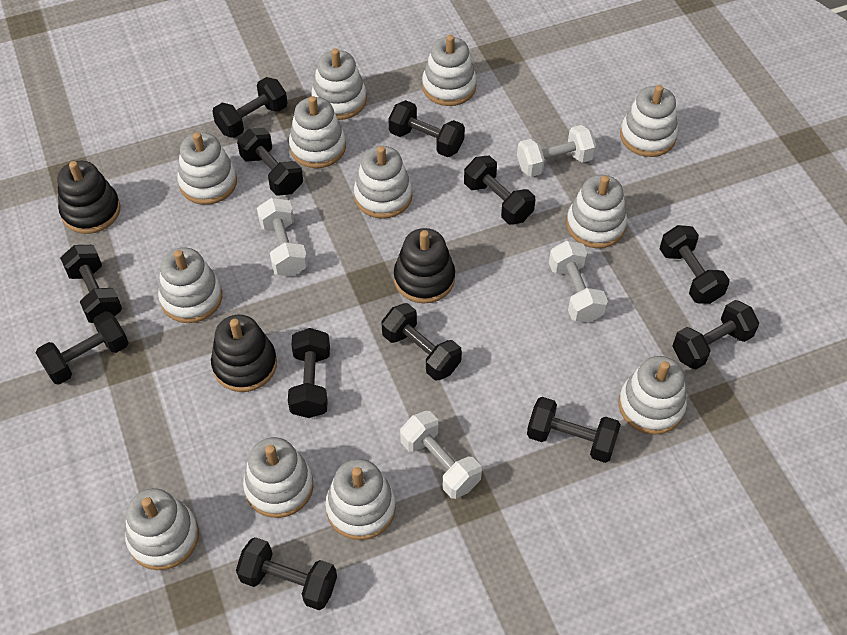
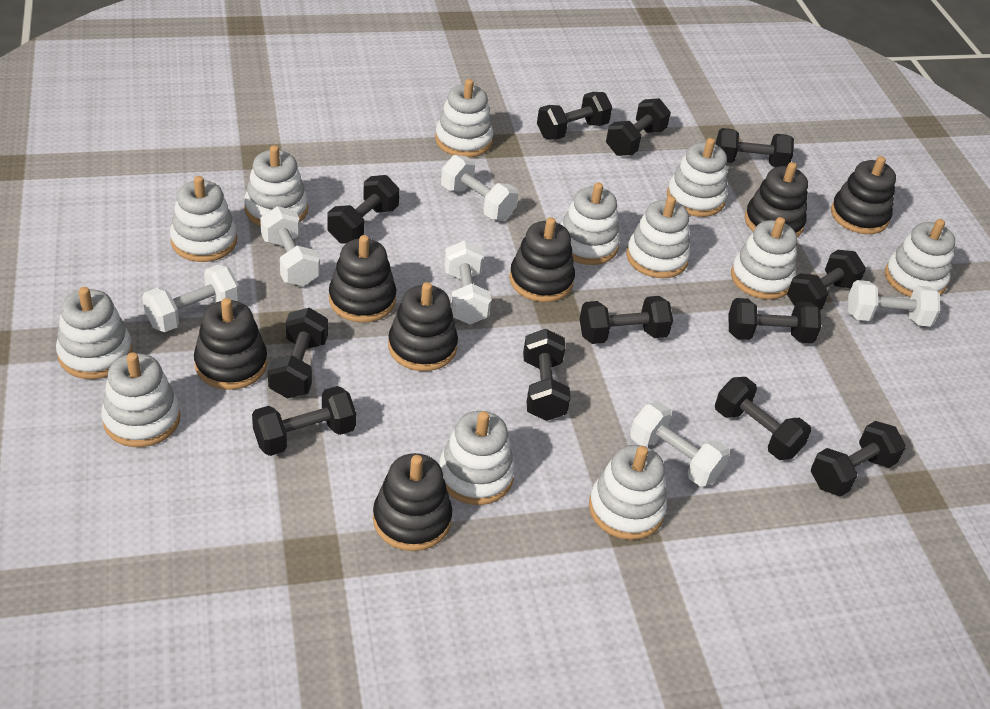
black stacking toy: [57,161,121,234] [211,315,277,392] [394,228,455,303] = 3 -> [194,298,267,390] [329,235,396,323] [373,453,452,551] [388,282,458,371] [509,217,575,302] [745,162,808,237] [831,156,896,234] = 7
white dumbbell: [257,198,308,276] [400,411,482,499] [517,125,596,177] [549,240,608,323] = 4 -> [142,265,240,332] [260,206,320,286] [441,155,519,220] [444,240,491,325] [630,402,730,486] [848,280,940,327] = 6

